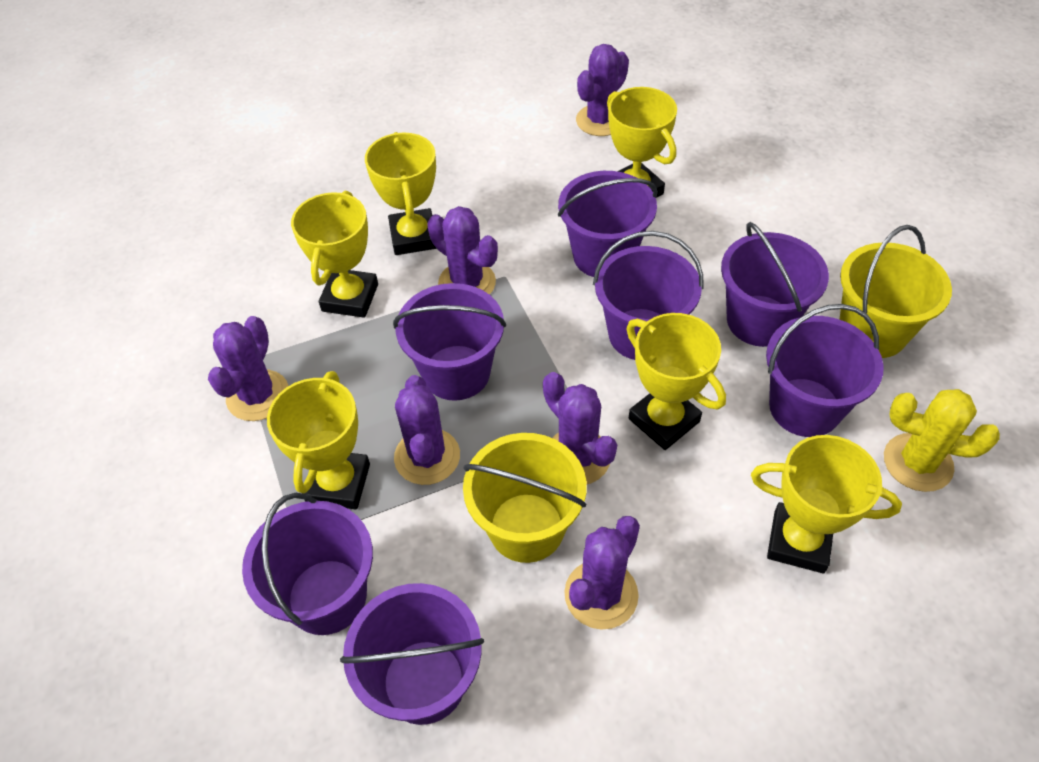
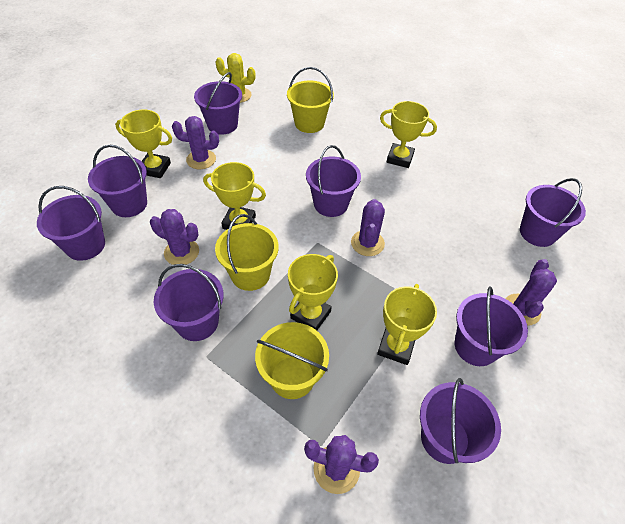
purple bucket: [242,493,373,635] [340,583,484,725] [393,283,506,401] [558,171,658,277] [593,231,703,360] [721,222,829,347] [766,304,884,437] = 7 -> [37,186,105,261] [88,145,147,217] [154,264,224,341] [194,72,242,135] [306,145,361,217] [420,378,501,464] [455,286,528,366] [520,178,586,247] = 8
purple cactus: [208,316,288,421] [394,375,460,485] [427,206,498,295] [543,372,617,484] [564,516,640,629] [576,44,629,136] = 6 -> [150,209,199,265] [172,116,219,169] [304,435,379,494] [351,199,385,256] [506,259,557,326] = 5
yellow bucket: [463,433,587,563] [839,225,952,358] = 2 -> [215,214,279,291] [255,322,329,399] [287,67,334,133] = 3
yellow trophy: [267,371,370,509] [291,191,378,318] [365,132,437,255] [607,87,677,197] [626,313,726,450] [751,435,902,573] = 6 -> [115,109,172,178] [203,162,266,230] [288,254,338,330] [377,284,437,365] [380,101,437,168] = 5

